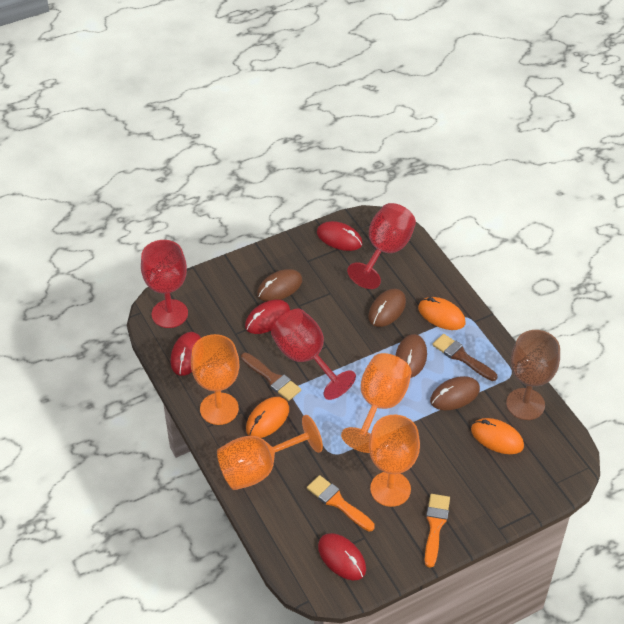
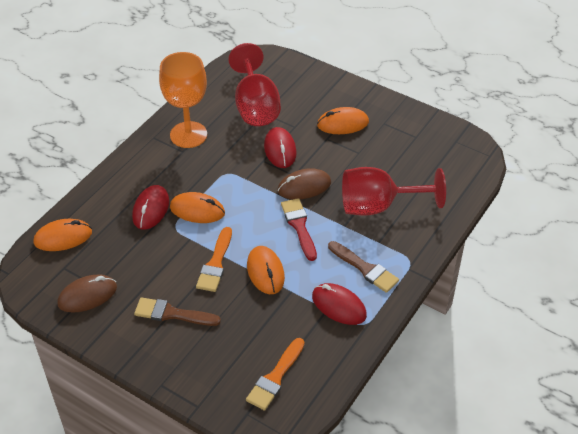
brown goblet: [506,330,560,420] = 1 -> none = 0
brown mouse: [257,269,302,302] [368,289,406,327] [395,334,427,378] [430,376,480,410] = 4 -> [57,274,117,313] [277,168,331,199] = 2
orange goblet: [191,334,239,425] [217,415,323,490] [341,353,412,453] [369,415,420,507] = 4 -> [159,52,207,148] = 1
orange mouse: [246,397,289,438] [418,297,466,330] [471,418,524,454] = 3 -> [33,219,92,251] [170,192,225,223] [247,246,285,294] [317,107,369,134] = 4
red brush: none = 0 -> [281,198,317,261] = 1
red goblet: [141,240,188,328] [271,309,356,400] [347,203,416,289] = 3 -> [228,43,281,126] [342,167,446,216] = 2
red mouse: [171,332,201,376] [245,299,290,334] [317,221,363,251] [318,533,366,580] = 4 -> [132,185,169,230] [264,127,297,168] [312,283,367,325] = 3

